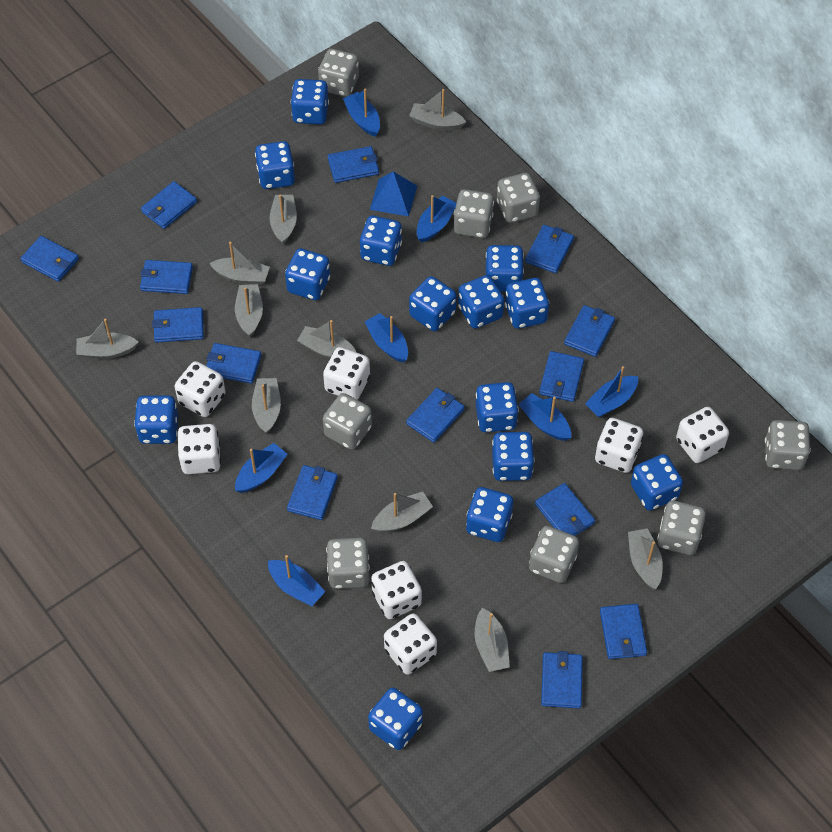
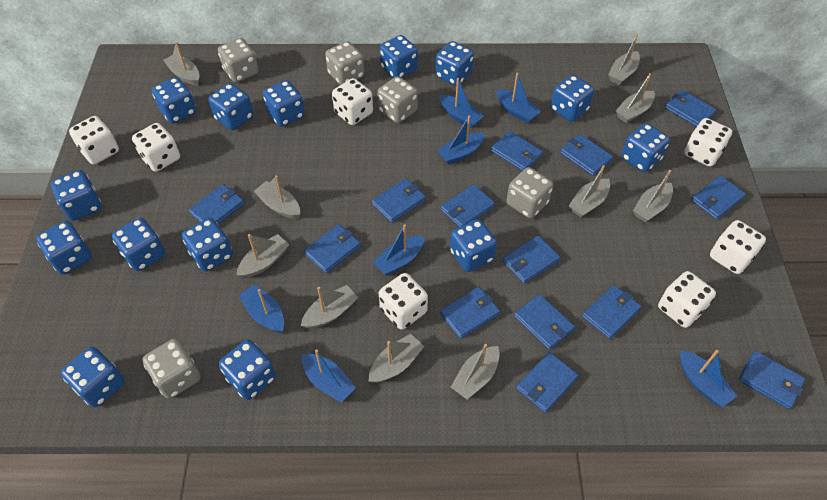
blue pyramid: [370,171,417,216] = 1 -> none = 0
grey dice: [318,49,359,97] [323,393,372,450] [326,538,370,589] [454,189,494,238] [497,173,540,223] [529,526,579,583] [657,500,706,555] [765,420,811,470] = 8 -> [143,339,201,399] [218,38,259,82] [325,41,365,85] [377,76,418,123] [506,167,553,218] = 5

